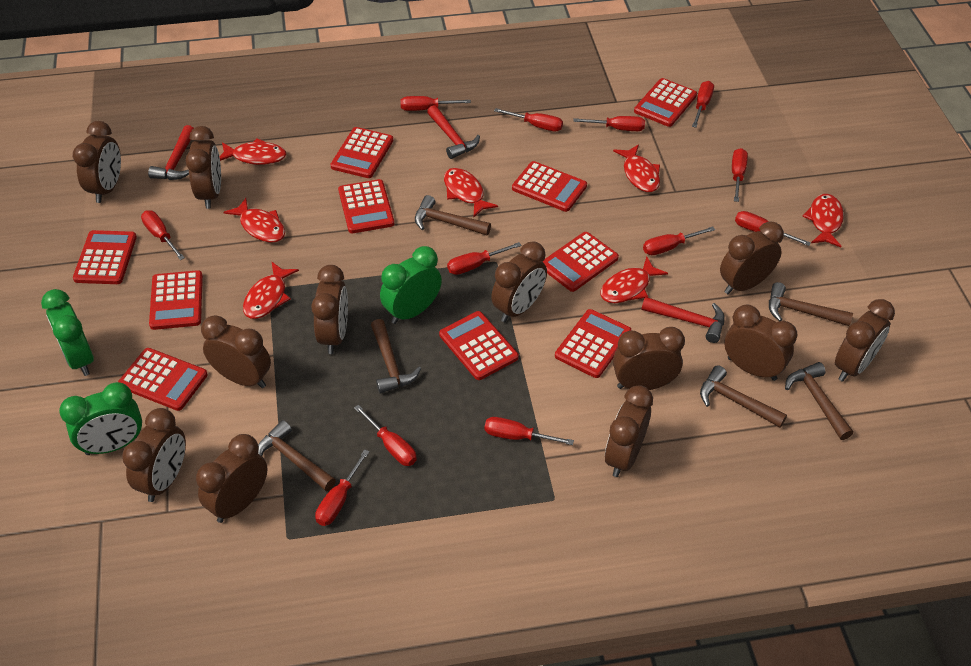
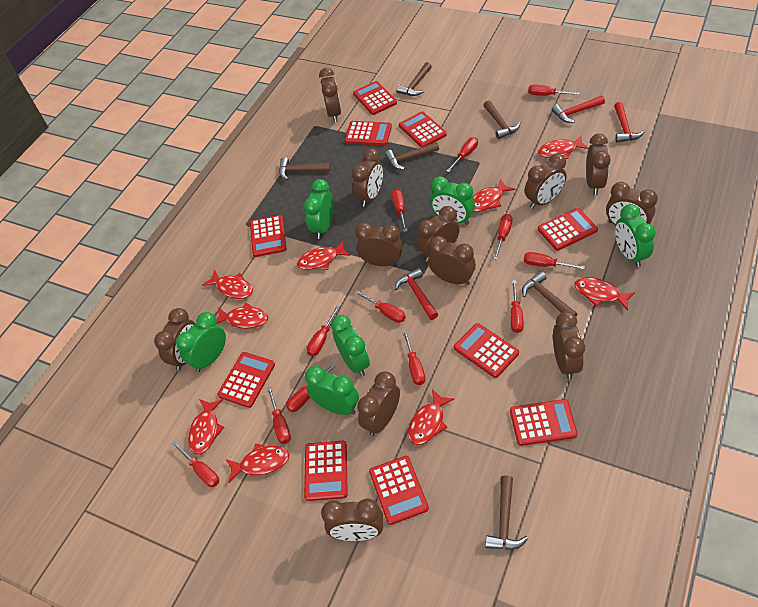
green clock: [41,289,94,376] [59,382,142,455] [380,246,442,324] = 3 -> [176,312,226,372] [304,179,333,239] [305,366,359,415] [331,315,370,377] [430,176,475,225] [615,204,656,267] = 6
red fish: [219,138,286,165] [223,198,285,243] [243,261,299,319] [444,168,498,217] [600,256,668,303] [613,144,660,192] [803,194,844,247] = 7 -> [188,399,224,455] [202,269,253,299] [216,303,268,329] [226,443,289,483] [297,241,351,270] [408,389,454,445] [473,178,515,212] [538,136,589,159] [574,277,635,311] = 9

